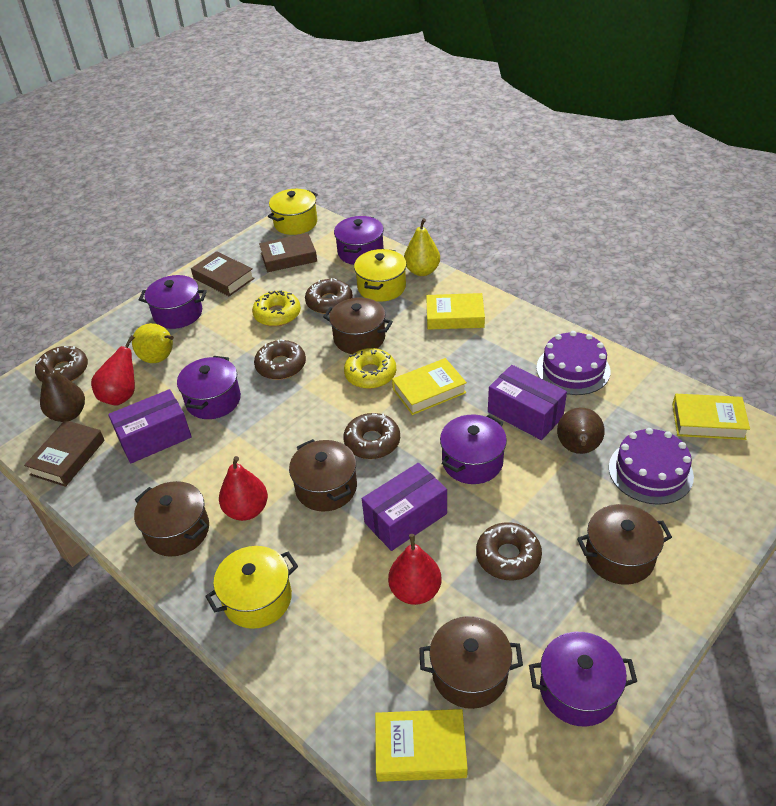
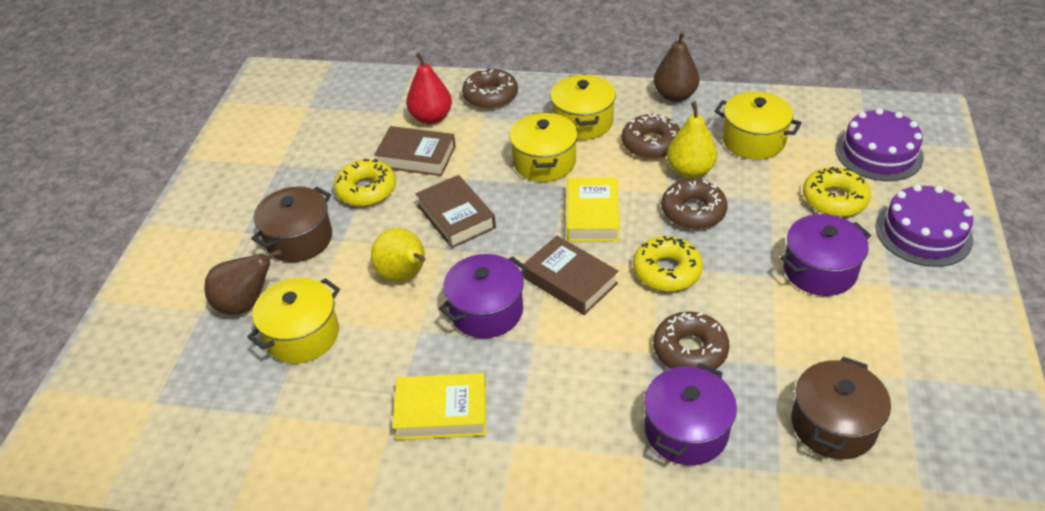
brown donut: [35,346,88,382] [254,339,306,380] [305,278,353,314] [343,413,400,459] [476,522,542,580] = 5 -> [462,69,518,109] [622,114,680,159] [653,311,729,369] [661,179,728,229] = 4
brown pot: [134,481,209,557] [289,439,357,511] [323,298,393,354] [419,616,523,709] [577,504,672,585] = 5 -> [251,187,332,262] [791,357,891,459] = 2
purple box: [108,389,192,463] [362,463,447,551] [488,365,567,440] = 3 -> none = 0
purple pot: [139,275,207,329] [177,356,241,419] [334,216,384,265] [440,414,507,484] [529,632,637,727] = 5 -> [439,254,528,338] [644,363,737,465] [781,214,871,296] = 3
red pear: [91,335,135,406] [219,456,268,521] [388,534,441,605] = 3 -> [406,52,452,124] = 1
yellow book: [375,709,468,782] [392,358,467,415] [426,293,485,330] [672,394,750,440] = 4 -> [392,373,486,440] [567,177,620,242] = 2
yellow donut: [252,290,301,327] [344,348,396,389] = 2 -> [334,158,396,206] [633,236,703,291] [803,167,871,217] = 3
yellow pot: [205,546,298,629] [268,189,318,235] [354,249,407,302] = 3 -> [247,278,340,363] [509,112,578,182] [550,74,616,140] [715,91,802,160] = 4

